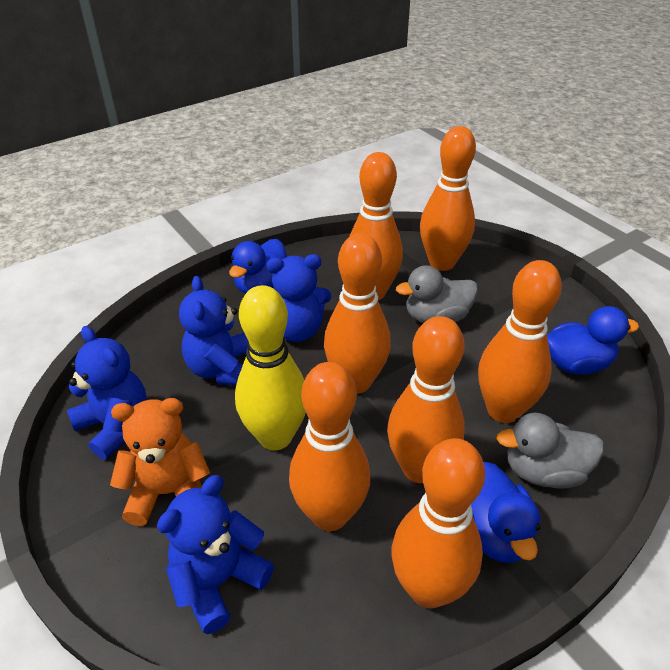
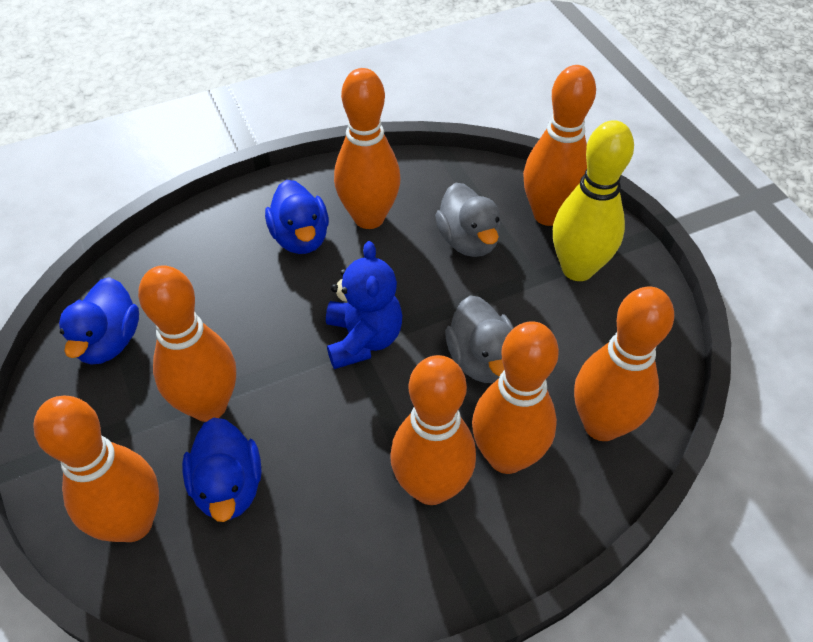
blue teddy bear: [67,326,147,460] [157,475,274,634] [179,276,248,385] [266,254,331,342] = 4 -> [326,241,402,369] = 1
orange teddy bear: [110,398,210,526] = 1 -> none = 0

